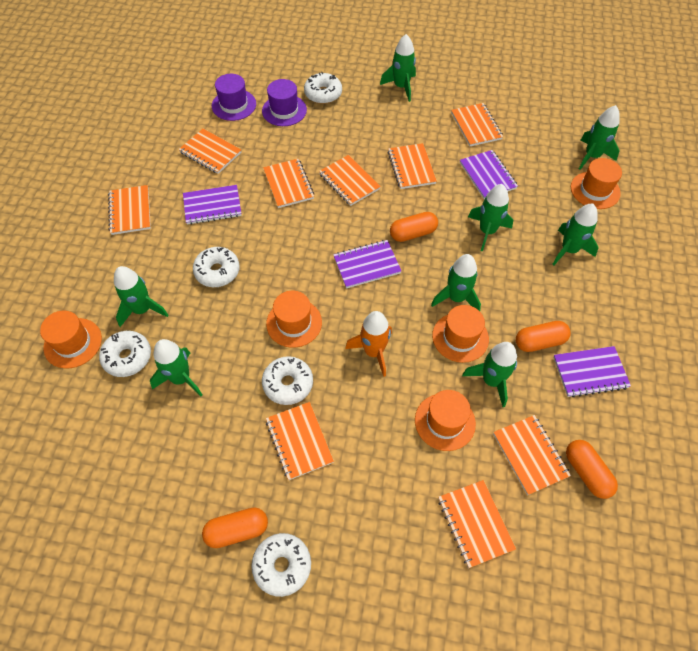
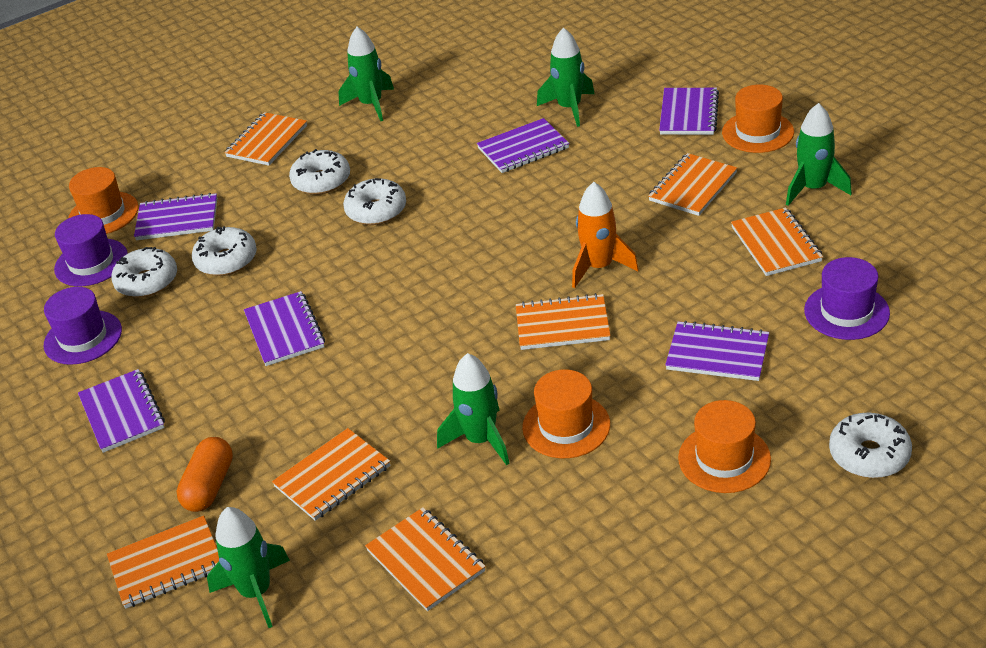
green rocket: [114,266,169,327] [150,339,202,396] [380,34,416,102] [431,254,481,311] [462,342,517,407] [468,184,513,252] [552,204,599,265] [579,105,620,170] = 8 -> [207,507,290,628] [338,27,394,121] [437,353,510,465] [537,27,595,127] [786,103,852,206] = 5
orange capsule: [202,507,268,548] [390,212,438,242] [516,321,571,352] [566,440,618,499] = 4 -> [176,437,233,512] = 1
orange hat: [40,311,102,368] [266,291,322,348] [415,390,476,451] [432,305,489,363] [571,158,622,209] = 5 -> [68,167,139,234] [522,369,610,458] [678,400,771,493] [722,84,794,153] = 4
orange notebook: [108,185,151,235] [179,129,242,174] [263,159,315,208] [266,402,334,480] [319,155,381,206] [388,143,437,189] [438,480,516,568] [451,103,503,146] [493,415,571,495] = 9 -> [107,515,219,609] [224,112,307,166] [272,428,390,521] [365,507,486,611] [516,293,611,350] [648,153,737,216] [731,207,823,276] = 7
purple hat: [212,74,256,121] [262,79,307,126] = 2 -> [44,287,122,365] [54,214,128,286] [804,257,890,340] = 3
purple notebook: [183,185,242,225] [333,240,401,288] [460,150,518,199] [553,346,631,397] = 4 -> [78,369,165,453] [134,193,217,240] [244,291,325,366] [477,118,569,173] [659,88,719,135] [665,321,769,381] = 6

